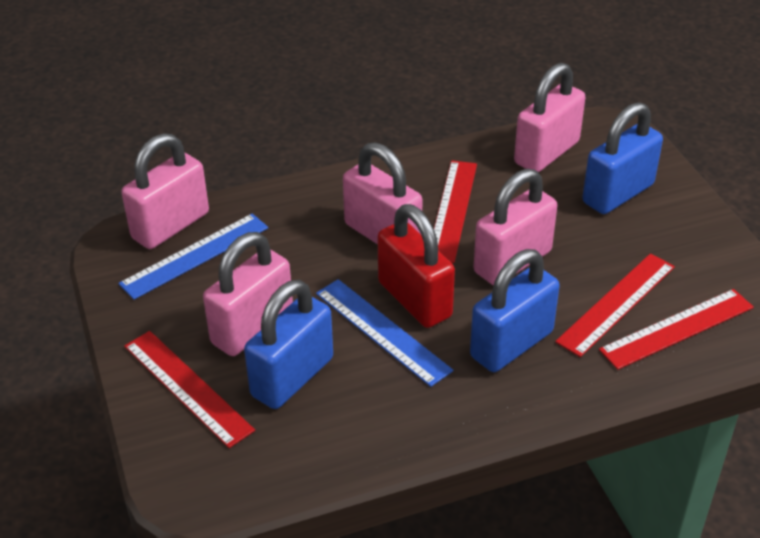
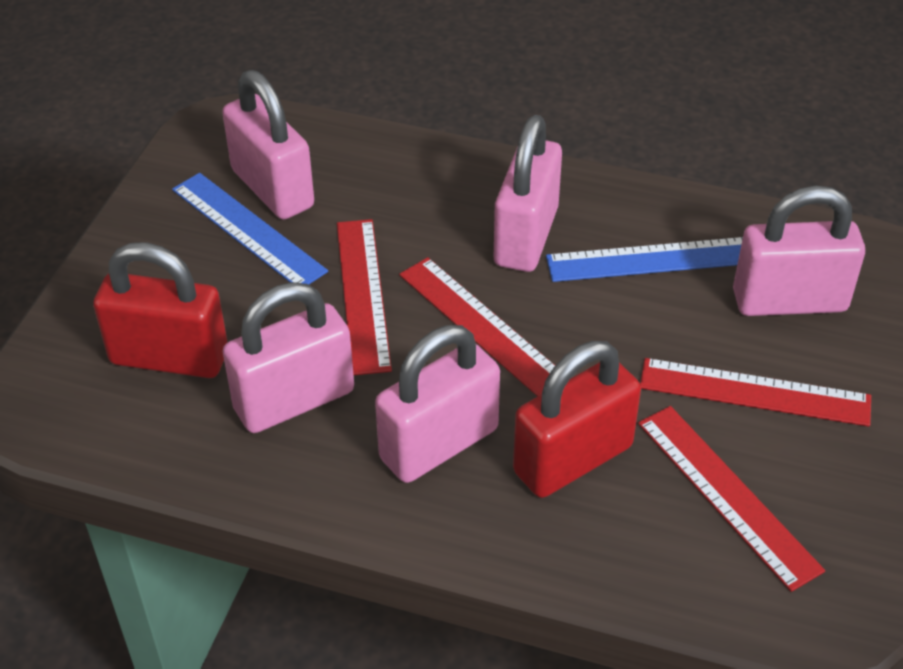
blue padlock: [244,280,333,409] [470,249,560,372] [582,102,663,214] = 3 -> none = 0
red padlock: [378,204,455,328] = 1 -> [93,242,228,378] [513,341,641,498] = 2

